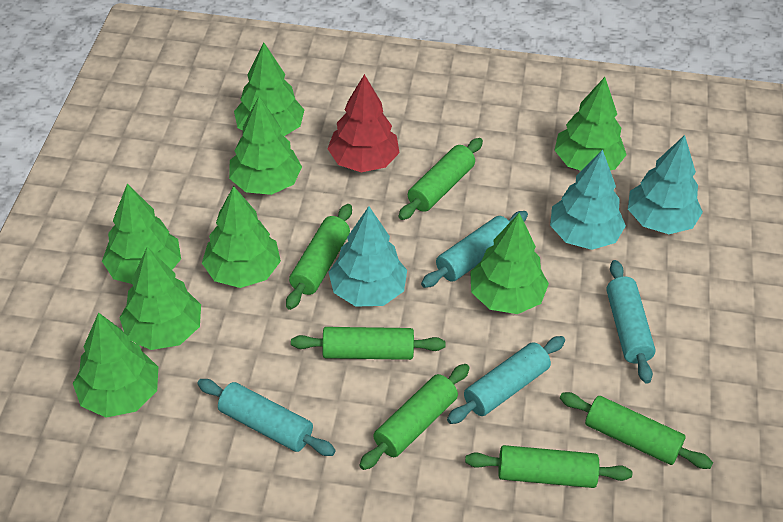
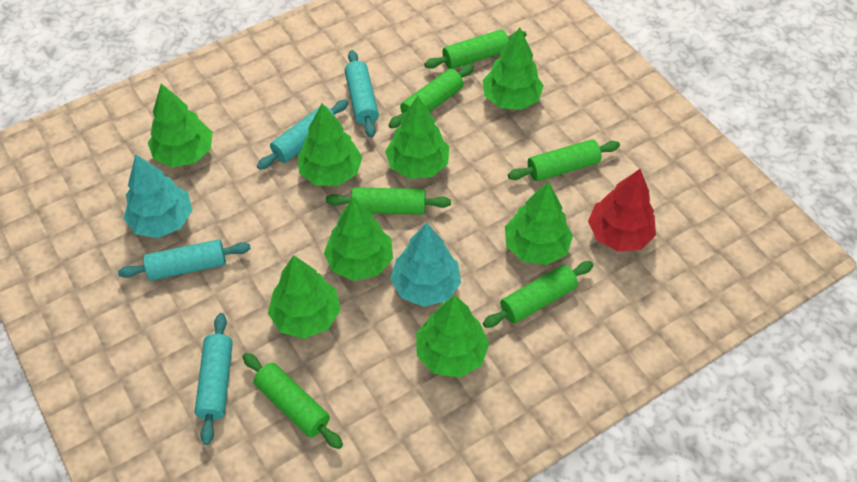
turquoise tree: [329,206,407,307] [550,150,626,250] [628,135,703,234] = 3 -> [124,154,193,238] [390,223,461,307] = 2

